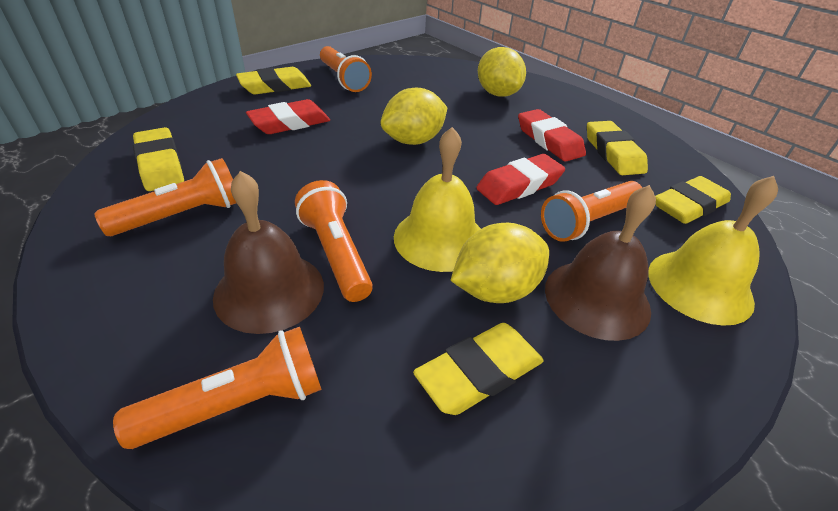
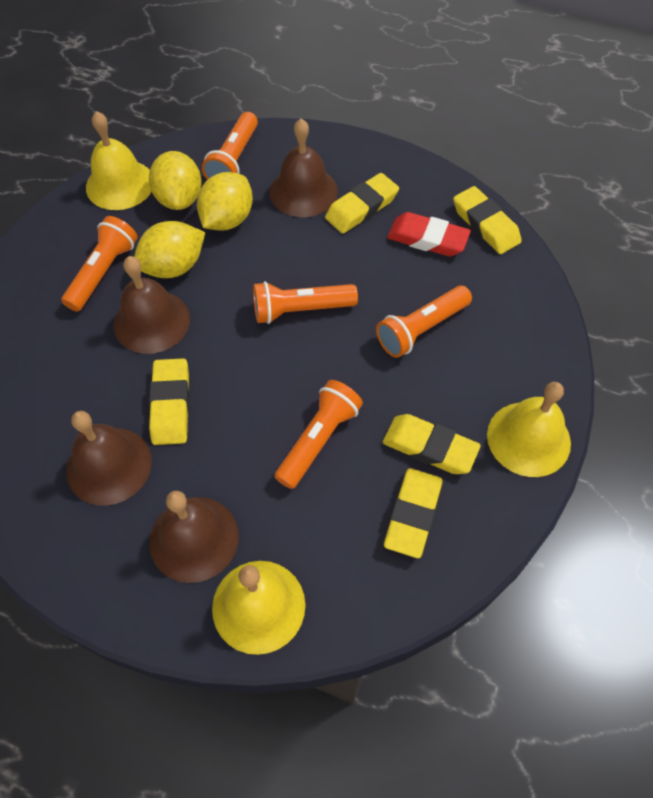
brown bell: [213,171,324,334] [545,185,656,341] = 2 -> [66,411,152,506] [113,256,190,354] [149,491,239,583] [269,119,338,217] = 4
red eraser: [246,99,330,134] [476,154,565,205] [518,109,586,162] = 3 -> [387,212,471,257] = 1
yellow bell: [394,127,481,272] [648,176,778,326] = 2 -> [86,111,152,210] [212,561,305,655] [487,382,571,477] = 3

